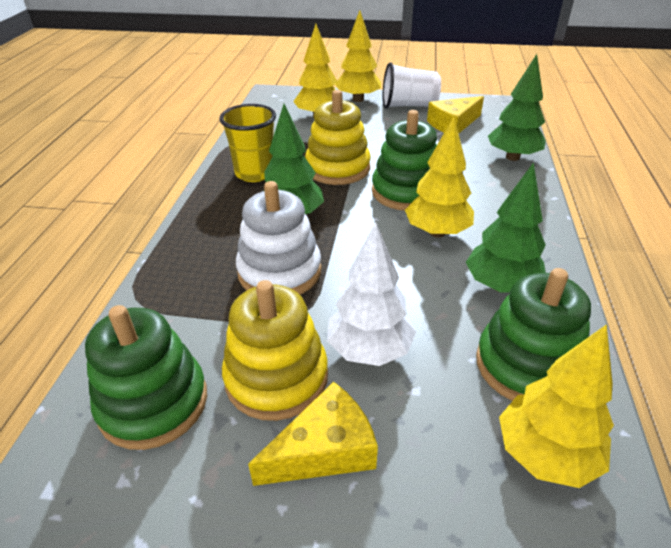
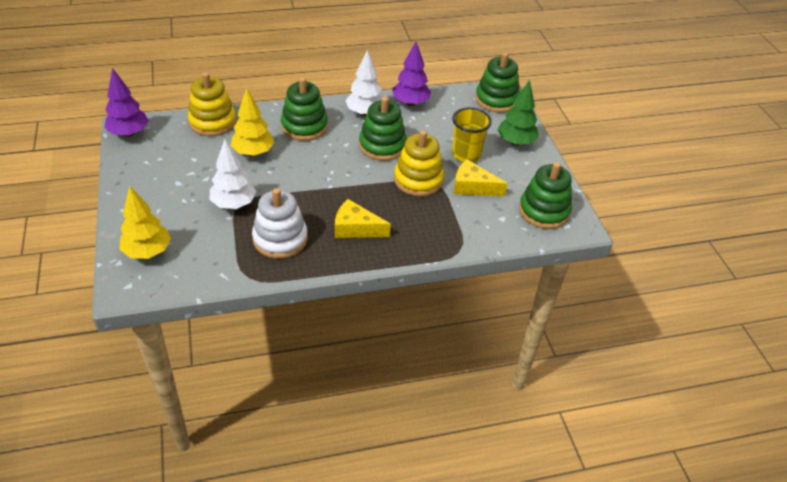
green stacking toy: [85,305,207,450] [372,110,437,211] [476,268,591,401] = 3 -> [281,77,328,141] [359,97,407,161] [475,52,520,113] [519,162,572,229] = 4
green tree: [264,104,324,214] [466,162,546,293] [488,54,546,161] = 3 -> [497,80,538,146] = 1
purple tree: none = 0 -> [104,68,149,137] [392,41,431,106] = 2
white cup: [383,62,441,109] = 1 -> none = 0
white tree: [327,222,416,366] = 1 -> [210,139,256,209] [345,50,383,116] = 2
yellow tree: [293,24,337,118] [335,10,381,102] [405,116,474,238] [499,324,614,488] = 4 -> [119,186,171,259] [231,88,274,156] = 2

